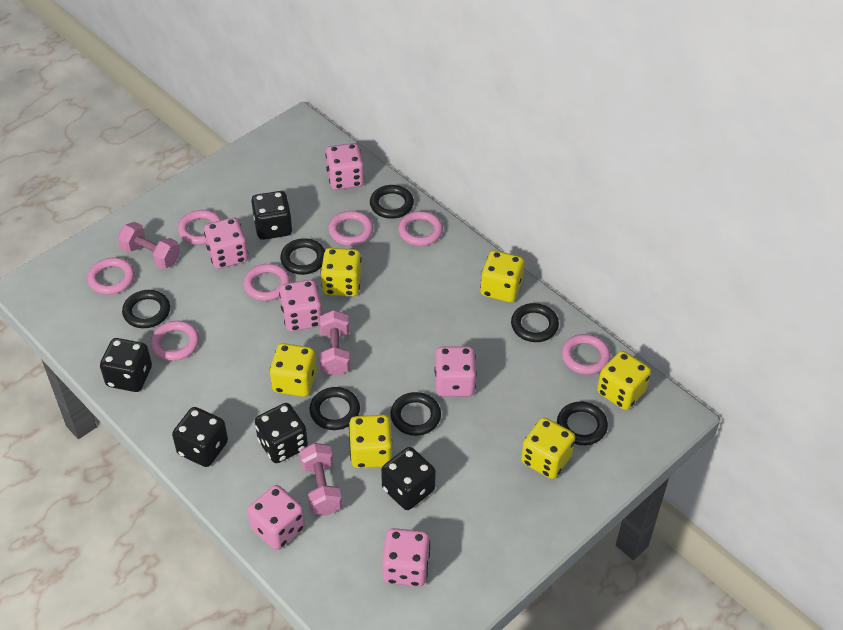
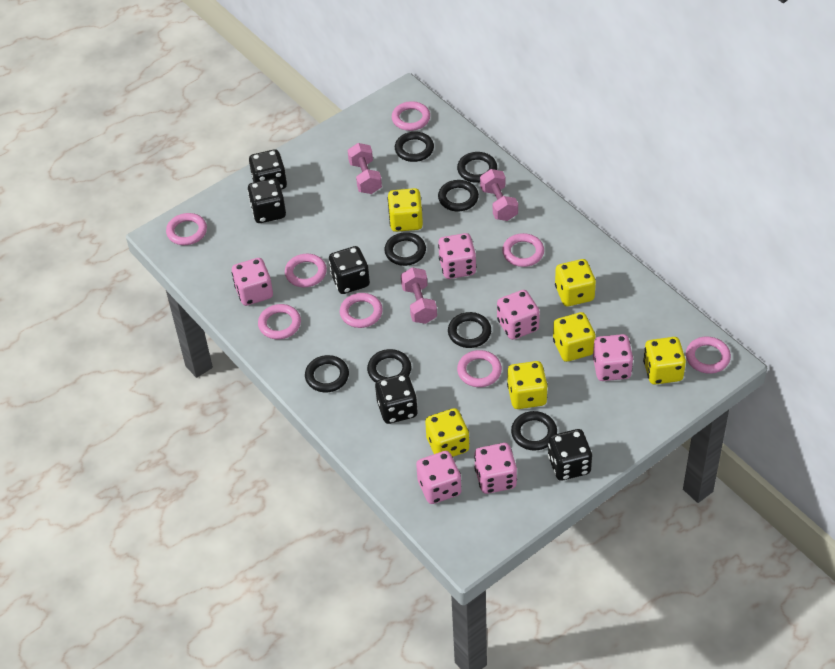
black ring: [122,290,170,328] [280,238,325,275] [309,387,360,430] [370,185,414,219] [390,392,441,436] [511,303,559,342] [557,402,608,445] = 7 -> [305,355,349,392] [367,349,412,383] [384,232,426,266] [395,132,434,162] [438,180,479,211] [448,312,491,348] [457,152,497,183] [511,411,557,451] = 8
pink ring: [87,257,135,295] [150,321,199,361] [178,210,221,245] [243,264,290,301] [328,211,373,246] [398,211,443,246] [562,334,611,375] = 7 -> [166,213,207,245] [258,304,301,339] [285,254,327,287] [340,293,383,328] [392,101,430,131] [457,350,502,387] [502,233,544,267] [686,337,731,374] = 8

